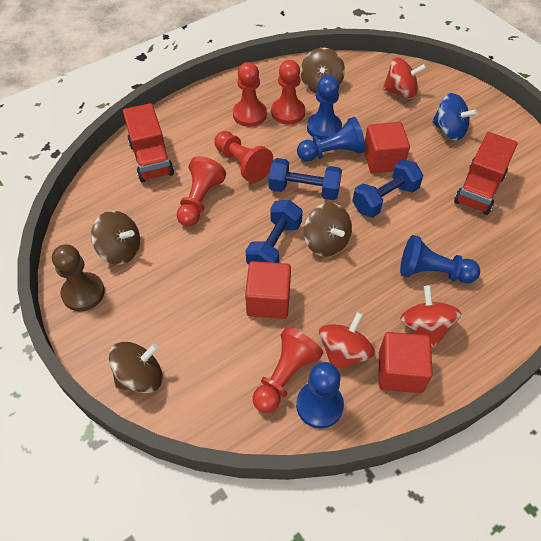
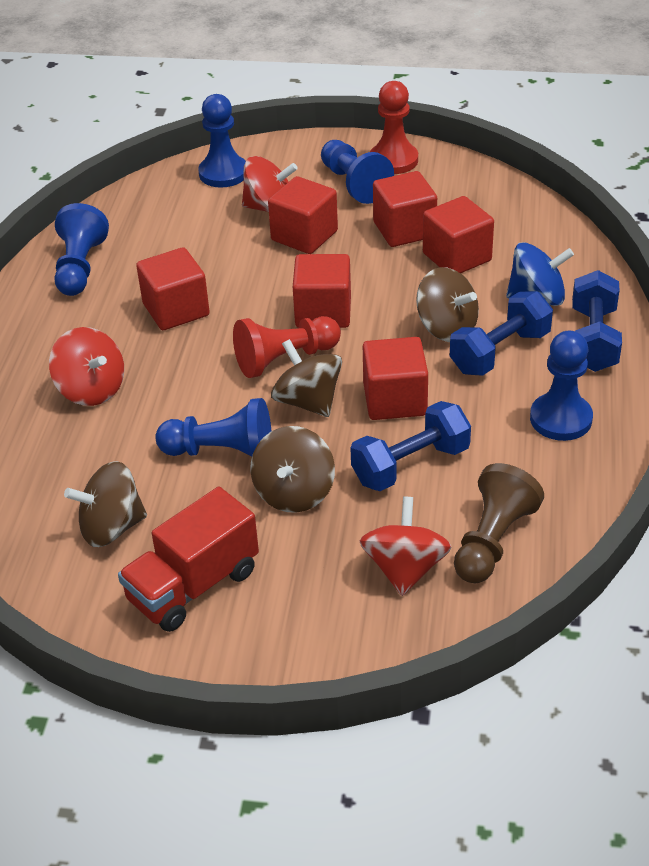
blue pawn: [296,362,344,429] [297,117,365,161] [307,75,342,140] [400,235,480,283] = 4 -> [54,203,109,296] [155,398,271,457] [198,94,246,187] [321,140,394,204] [530,331,593,441] = 5
red cube: [245,261,291,319] [364,122,410,173] [379,332,433,393] = 3 -> [136,247,210,330] [268,176,338,254] [293,254,351,328] [363,337,428,420] [373,171,437,247] [423,196,494,273] = 6
red pawn: [177,156,226,226] [215,131,273,183] [233,62,267,127] [253,327,323,413] [271,60,305,125] = 5 -> [233,316,341,378] [370,81,418,174] = 2
red truck: [123,103,174,183] [454,132,518,215] = 2 -> [118,487,259,632] = 1

